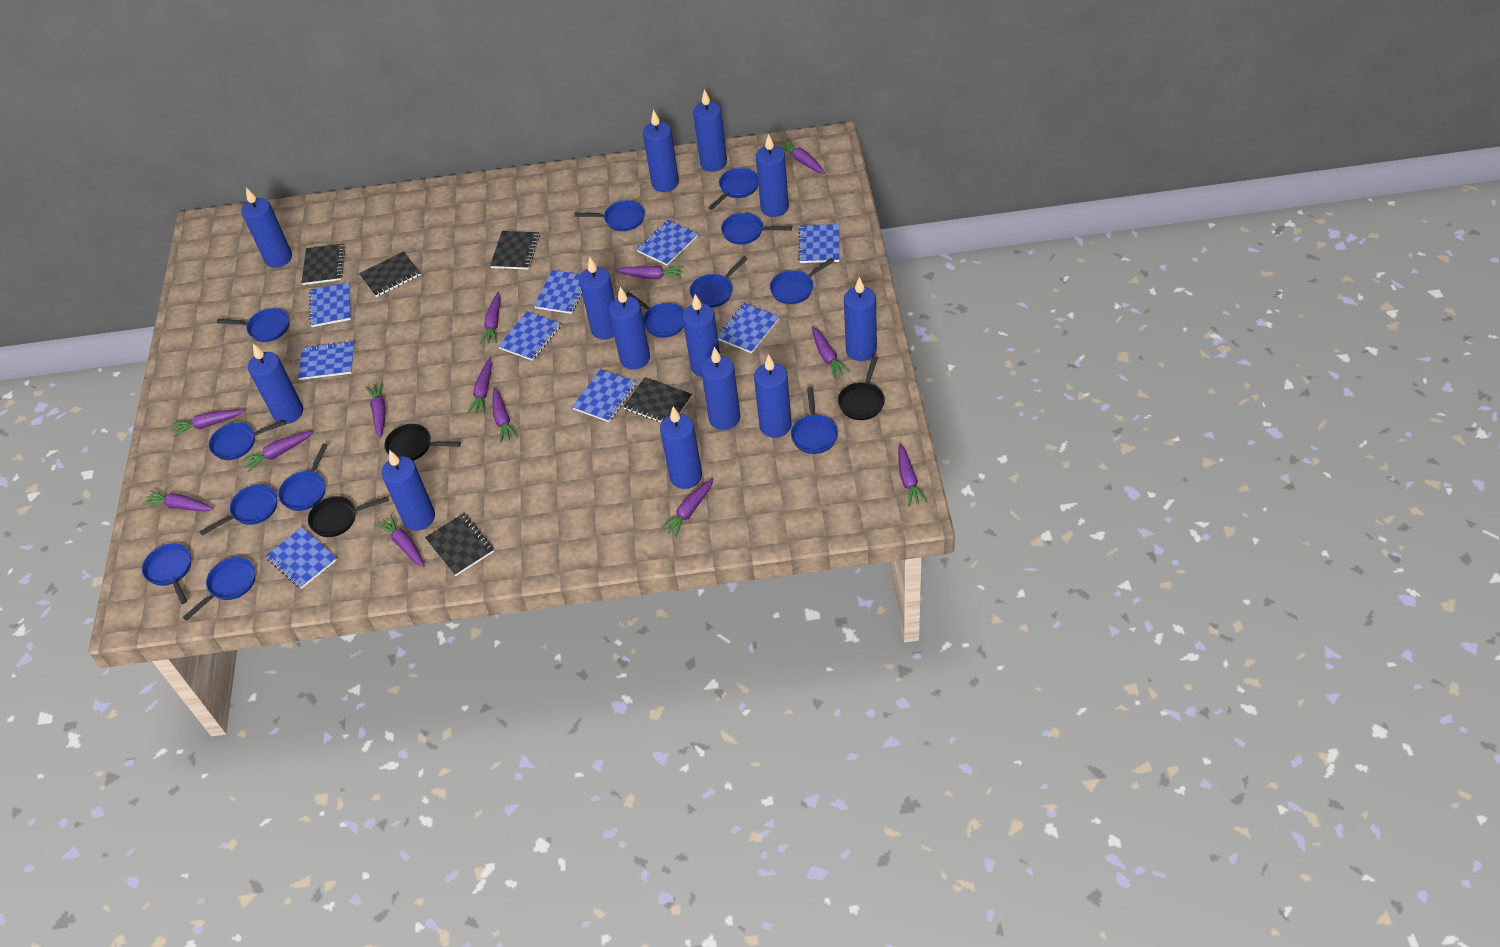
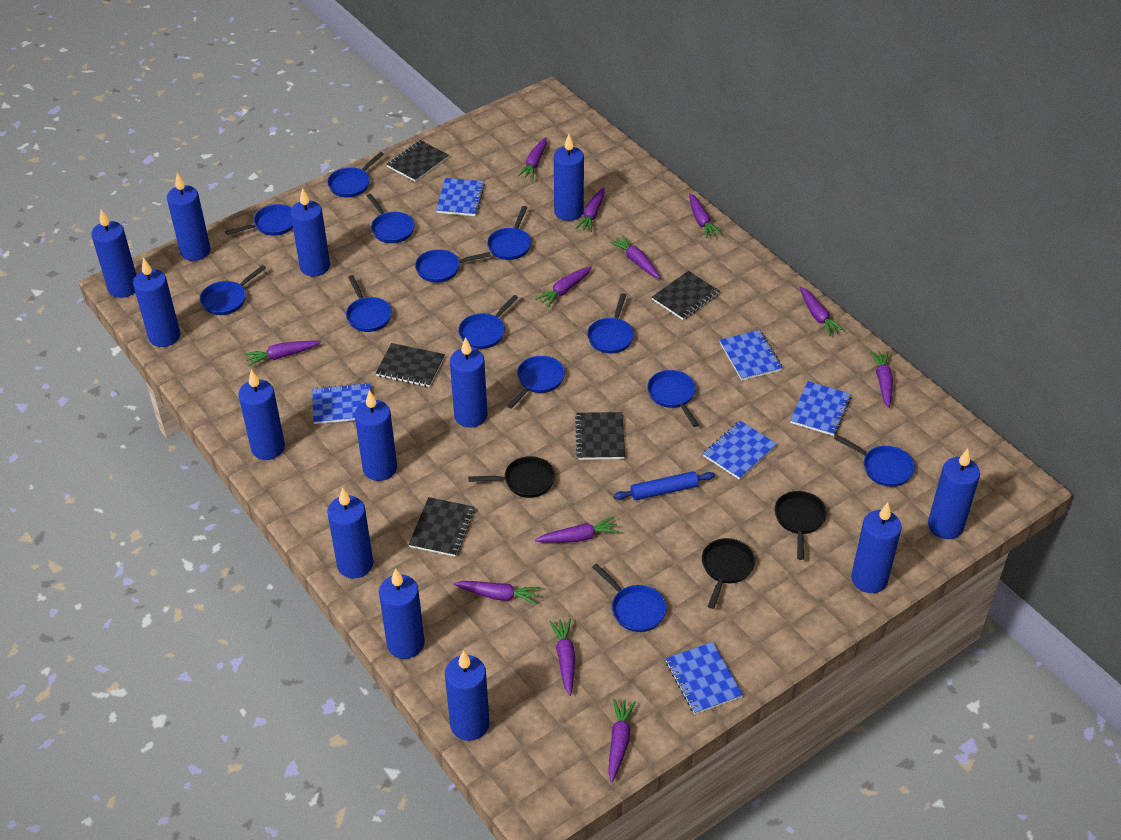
blue notebook: [266,527,337,589] [298,341,355,380] [309,282,351,327] [498,311,561,361] [534,270,582,314] [572,369,636,422] [636,220,698,266] [717,303,779,353] [798,224,840,263] = 9 -> [312,383,371,424] [436,178,485,216] [666,642,743,714] [703,421,777,480] [720,330,783,381] [790,381,851,436] = 6
blue rolling pin: none = 0 -> [614,471,715,500] = 1
purple carrot: [142,490,214,511] [171,409,245,437] [241,431,313,472] [365,382,386,438] [375,514,425,567] [467,358,492,414] [480,292,501,344] [493,387,518,443] [615,266,684,279] [660,478,713,538] [778,139,825,174] [812,326,850,378] [898,444,928,507] = 13 -> [244,341,321,366] [453,581,540,605] [518,137,547,179] [535,266,592,307] [535,517,620,543] [549,619,575,696] [575,187,605,232] [608,698,636,782] [610,235,660,278] [689,193,722,239] [800,286,845,337] [870,351,893,408] = 12

